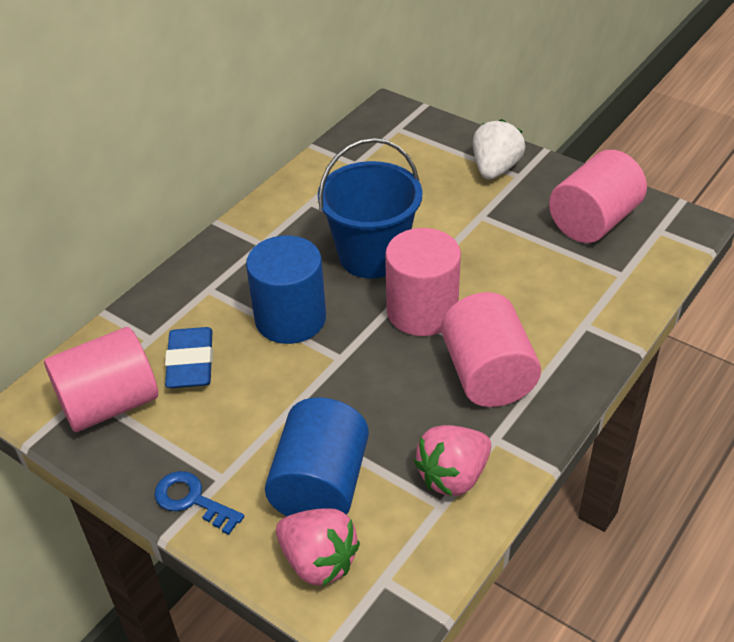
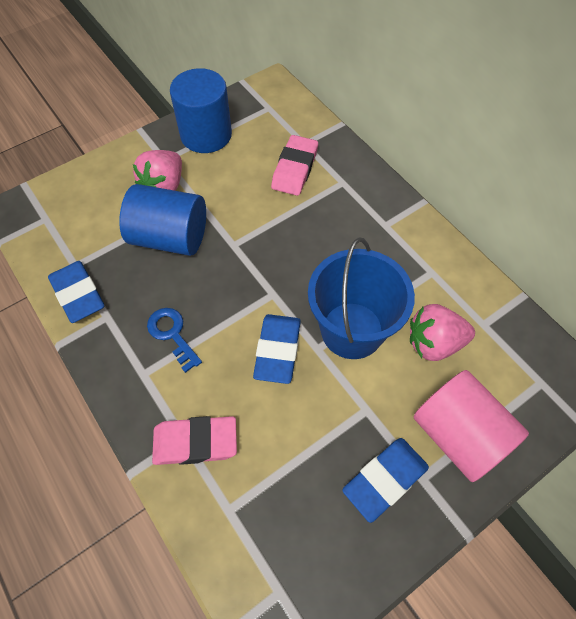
blue eraser: [165,327,213,388] = 1 -> [48,261,104,323] [253,314,301,384] [342,438,429,523] = 3
pink cylinder: [44,327,158,432] [385,228,461,336] [441,292,541,407] [549,150,647,243] = 4 -> [414,370,529,482] = 1
pink eraser: none = 0 -> [152,416,237,465] [271,135,318,196] = 2
white strawberry: [473,119,525,179] = 1 -> none = 0

